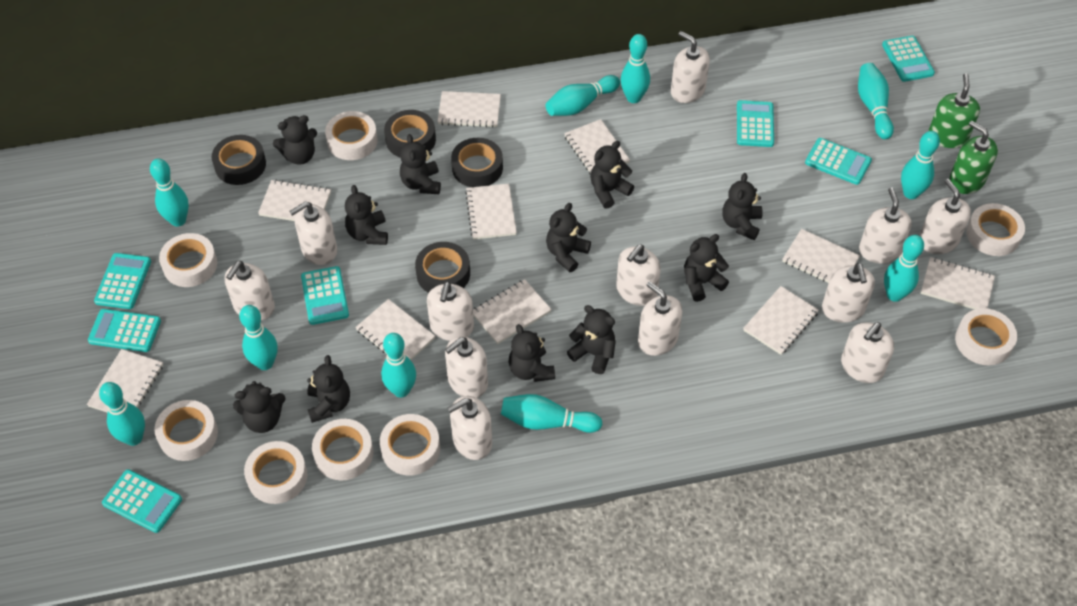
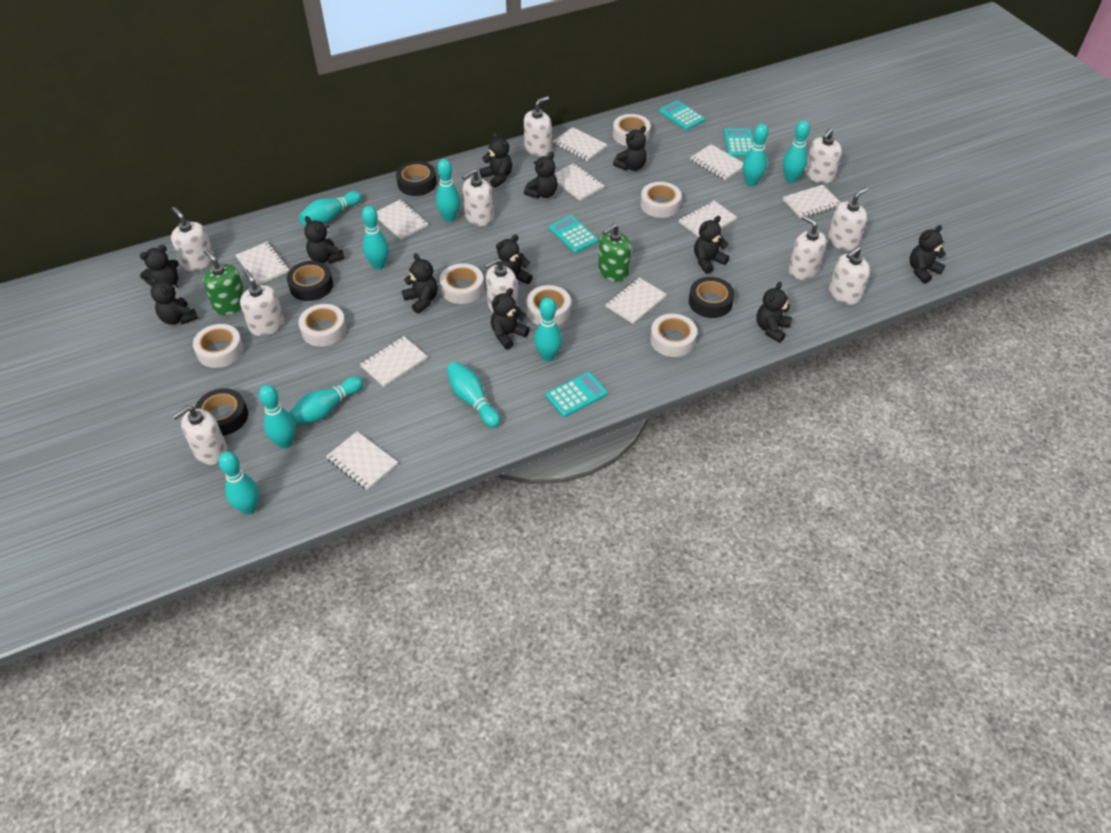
black teddy bear: [233,381,286,433] [273,115,317,165] [307,355,350,423] [345,185,388,245] [400,134,441,194] [509,324,555,382] [546,203,591,272] [567,305,616,374] [590,141,634,209] [684,234,729,302] [722,173,763,240] = 11 -> [140,245,178,287] [150,277,198,325] [304,216,345,264] [402,253,438,314] [480,132,512,188] [491,288,530,349] [496,235,533,284] [524,152,558,199] [613,126,647,171] [694,216,729,274] [756,282,792,343] [910,225,946,284] = 12
turquoise calculator: [88,309,161,352] [94,253,151,309] [102,469,182,533] [301,266,349,325] [737,100,774,147] [805,138,872,185] [882,36,935,82] = 7 -> [546,372,608,417] [549,215,598,253] [659,100,705,130] [724,128,753,157] = 4
white soap dispenser: [225,261,275,321] [289,202,337,265] [427,281,474,341] [445,337,488,398] [448,396,492,460] [616,245,661,306] [638,281,682,356] [671,31,710,103] [822,263,875,323] [841,322,894,383] [859,187,912,263] [919,179,971,254] = 12 -> [171,207,214,271] [172,406,228,465] [240,269,284,336] [462,169,493,226] [484,258,518,312] [524,96,552,156] [788,215,826,280] [805,128,842,184] [828,187,868,251] [829,247,870,305] = 10
white tape: [154,400,218,461] [159,233,217,287] [244,441,307,504] [312,419,373,480] [325,111,378,160] [380,414,440,476] [955,308,1017,365] [966,203,1025,256] = 8 -> [193,324,244,368] [298,304,347,347] [440,263,484,304] [526,285,571,325] [613,114,651,146] [640,182,681,218] [650,314,697,357] = 7

